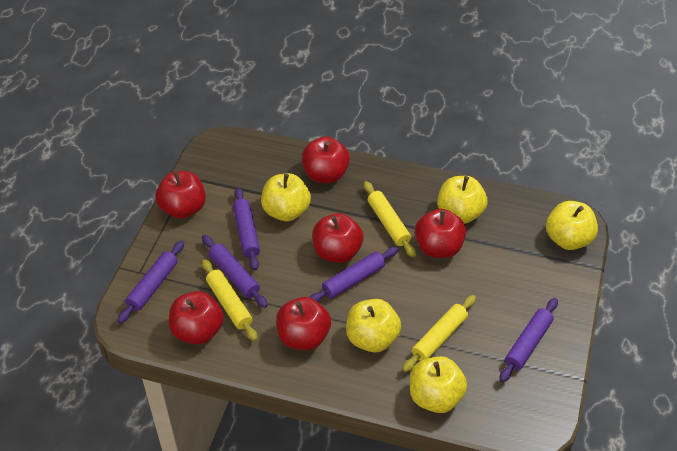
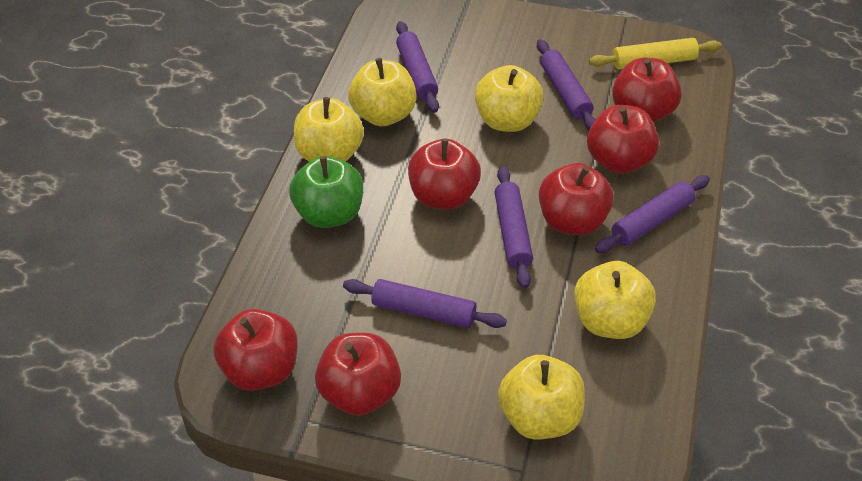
green apple: none = 0 -> [289,156,363,228] = 1
yellow rolling pin: [202,259,258,341] [364,181,416,257] [402,295,476,372] = 3 -> [589,38,722,69] = 1

